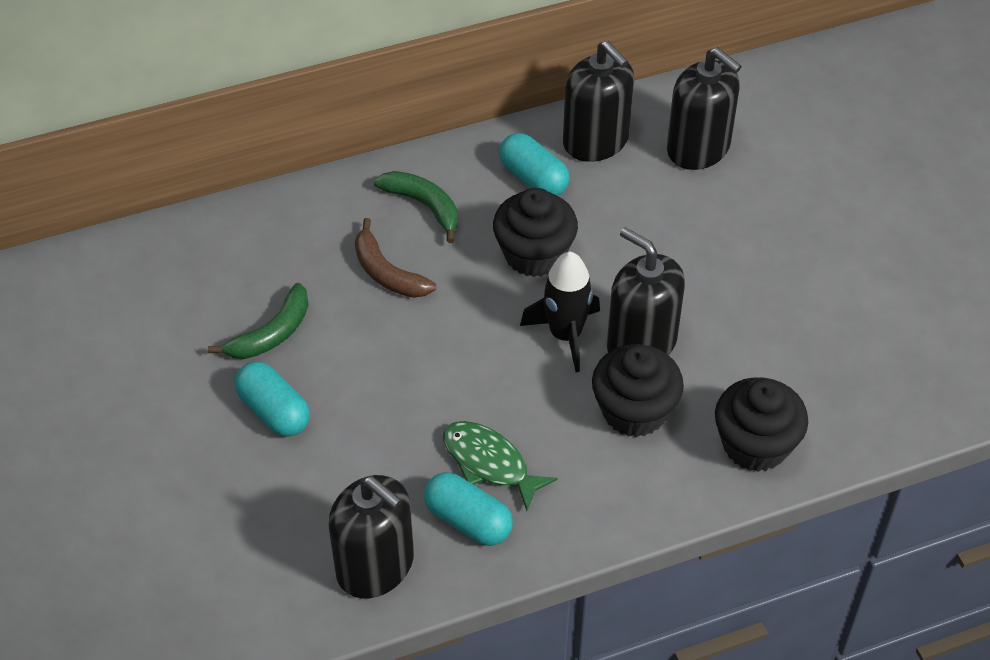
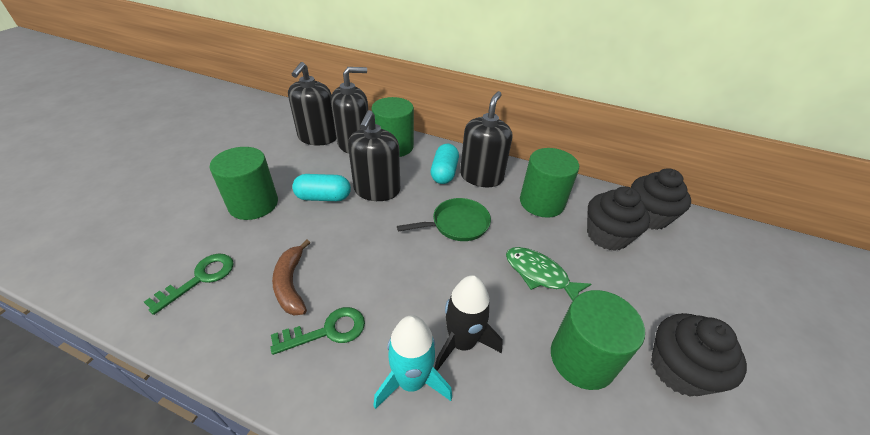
green banana: [208,283,309,359] [374,171,458,243] = 2 -> none = 0
green cylinder: none = 0 -> [209,147,278,220] [371,97,414,157] [520,148,579,218] [551,290,645,390] = 4
green key: none = 0 -> [144,254,234,315] [270,307,365,355] = 2
green pan: none = 0 -> [397,198,491,241] = 1
turquoise capsule: [235,361,310,437] [424,472,513,546] [499,133,570,196] = 3 -> [292,174,351,201] [431,144,459,184] = 2
turquoise rocket: none = 0 -> [373,315,452,409] = 1

